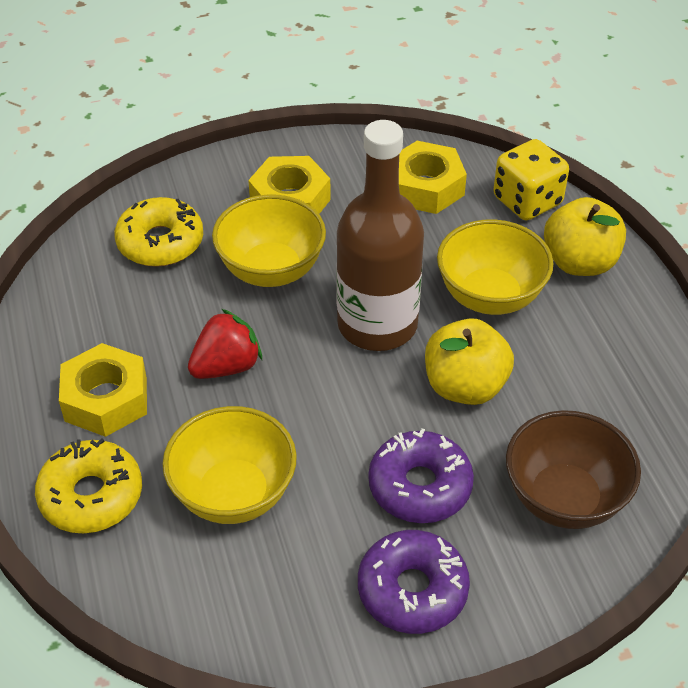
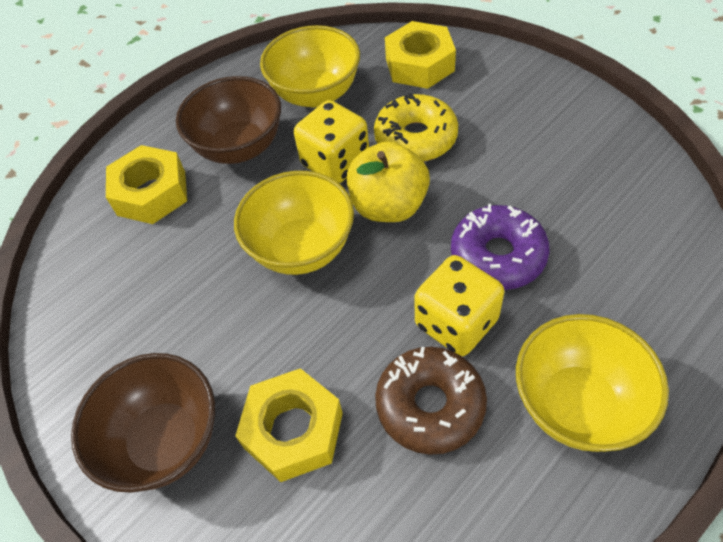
brown bottle: [336,120,424,351] = 1 -> none = 0
brown bowl: [506,410,641,529] = 1 -> [71,353,215,493] [176,76,281,164] = 2
brown donut: none = 0 -> [375,346,487,455] = 1
purple donut: [358,530,470,634] [368,428,474,523] = 2 -> [451,204,550,290] = 1
red strawberry: [188,309,262,379] = 1 -> none = 0
yellow apple: [425,318,514,405] [544,197,626,276] = 2 -> [347,141,430,222] = 1
yellow dice: [493,139,569,220] = 1 -> [294,100,369,184] [414,255,504,356] = 2
yellow donut: [35,438,142,533] [115,197,203,267] = 2 -> [374,93,458,162] = 1

